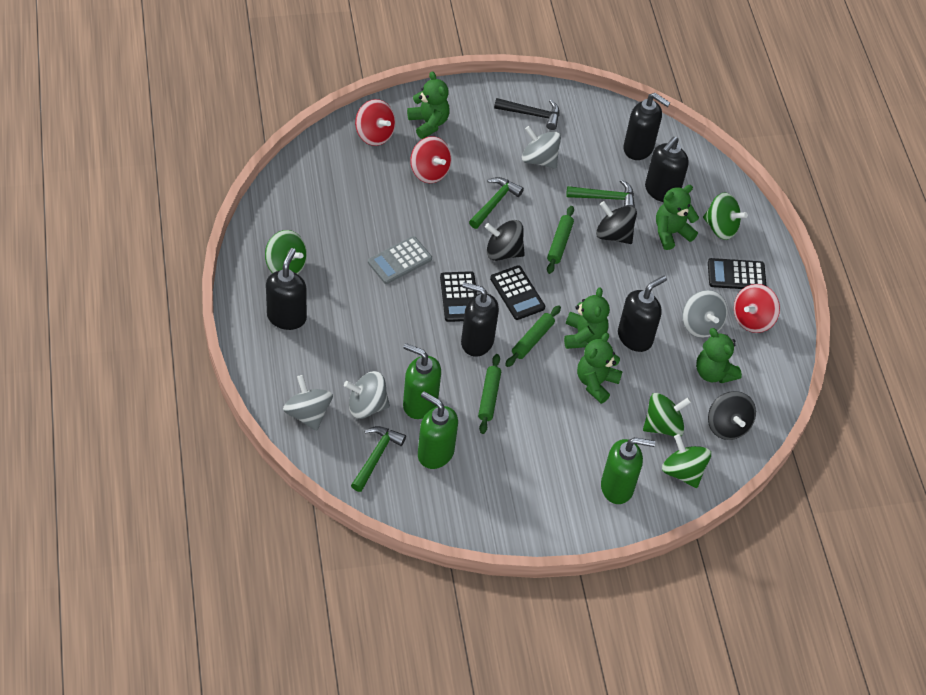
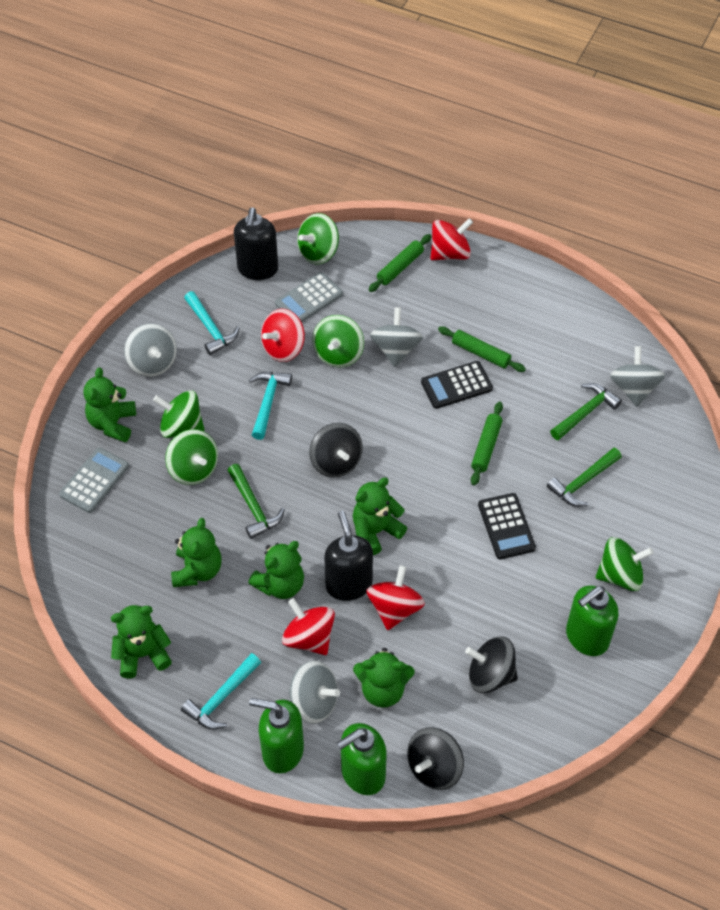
black calculator: [440,271,477,322] [490,265,545,320] [708,258,766,289] = 3 -> [421,361,493,409] [478,493,536,559] = 2
black hammer: [494,98,559,130] = 1 -> none = 0
black soap dispenser: [266,248,307,330] [461,282,499,357] [618,276,667,352] [623,93,670,160] [645,137,689,202] = 5 -> [234,208,278,280] [324,511,373,601] = 2
green spinning top: [265,230,307,274] [643,393,691,436] [662,434,711,488] [703,192,748,240] = 4 -> [153,390,205,438] [165,429,218,485] [297,213,339,265] [312,315,364,368] [595,537,654,591] = 5
green teddy bear: [407,71,450,139] [564,288,610,349] [577,333,623,404] [656,185,699,250] [696,328,742,383] = 5 -> [84,367,136,442] [111,605,172,678] [171,518,222,587] [248,541,304,599] [353,477,407,555] [353,648,415,708] = 6
grey calculator: [368,236,432,284] = 1 -> [59,447,129,513] [275,272,343,322] = 2
red spinning top: [355,99,396,146] [410,136,452,183] [734,284,780,333] = 3 -> [261,309,305,362] [282,598,335,655] [366,565,425,630] [431,218,473,260] = 4
turquoise hammer: none = 0 -> [181,653,261,730] [184,291,239,355] [249,372,292,440] = 3

